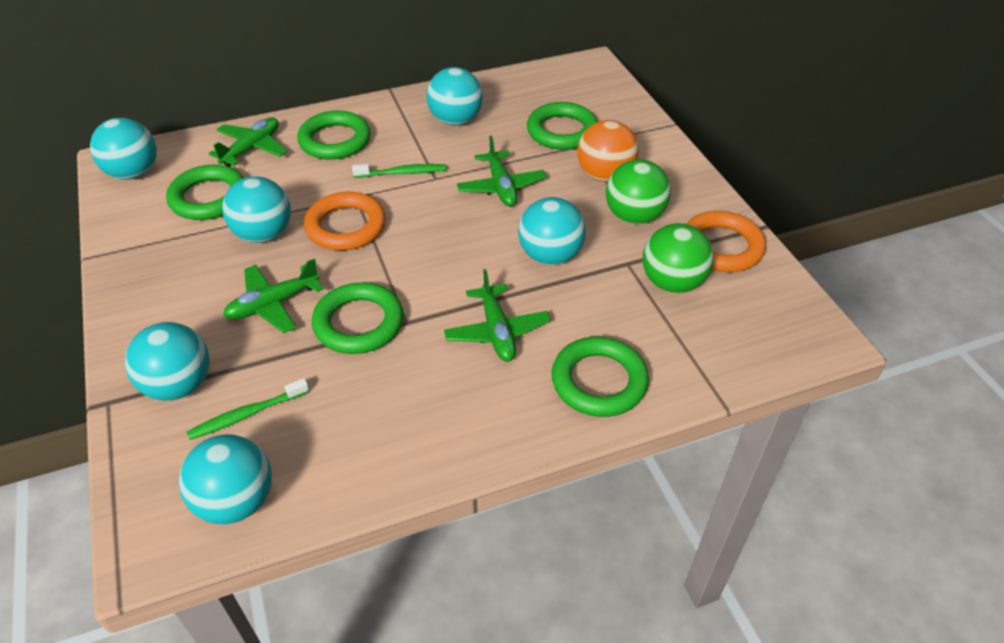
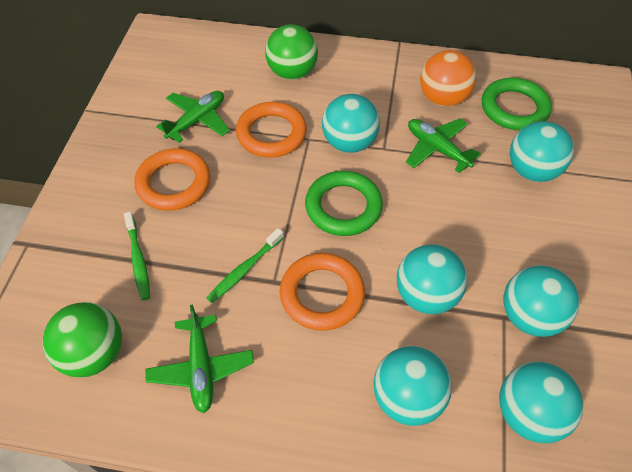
green plane: [209,117,287,167] [223,259,324,333] [444,269,551,362] [457,136,546,207] = 4 -> [145,304,254,413] [156,91,230,143] [406,118,481,173] = 3
green ring: [166,165,244,220] [297,111,371,160] [312,282,404,354] [527,102,598,150] [552,337,649,417] = 5 -> [305,171,383,236] [482,78,552,130] = 2
orange ring: [304,192,386,251] [687,211,766,272] = 2 -> [134,148,211,211] [236,102,307,158] [280,253,365,331] = 3

